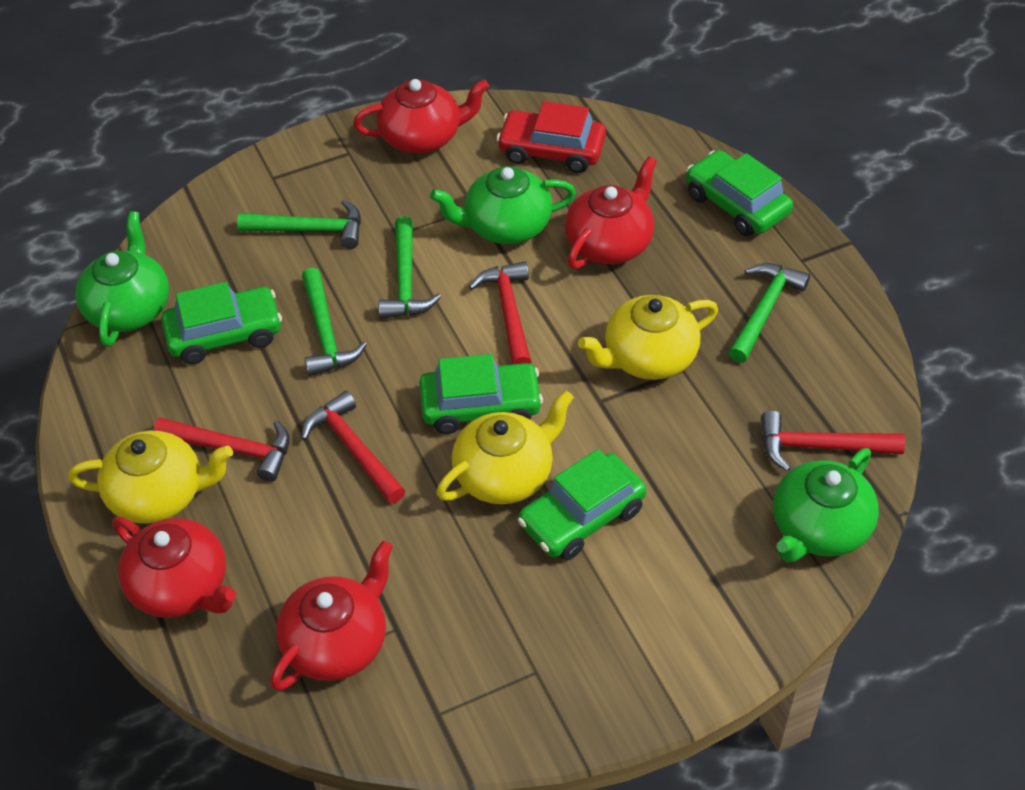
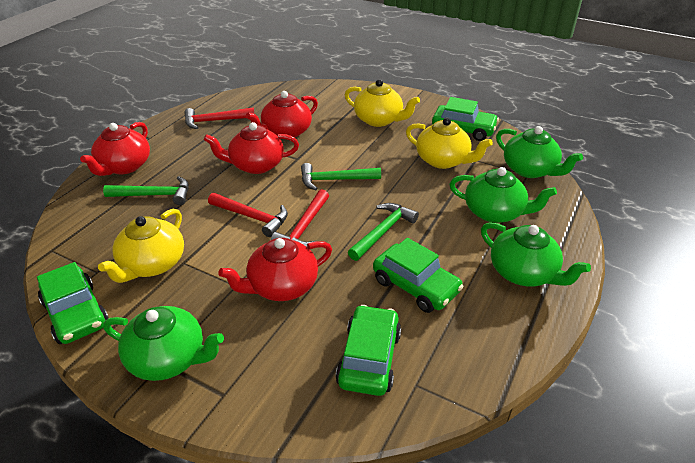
green hammer: [237,200,361,249] [302,268,367,376] [378,216,441,319] [728,263,810,363] = 4 -> [103,176,189,205] [301,163,381,190] [348,203,419,261] = 3
green teapot: [75,211,169,347] [430,166,576,244] [773,448,879,562] = 3 -> [103,306,224,381] [449,167,557,223] [481,222,591,287] [496,126,583,178] = 4
red car: [496,101,606,173] = 1 -> none = 0
red hammer: [153,418,290,482] [301,391,405,504] [469,261,531,364] [761,410,905,472] = 4 -> [184,107,254,129] [208,193,288,237] [271,189,329,247] = 3

